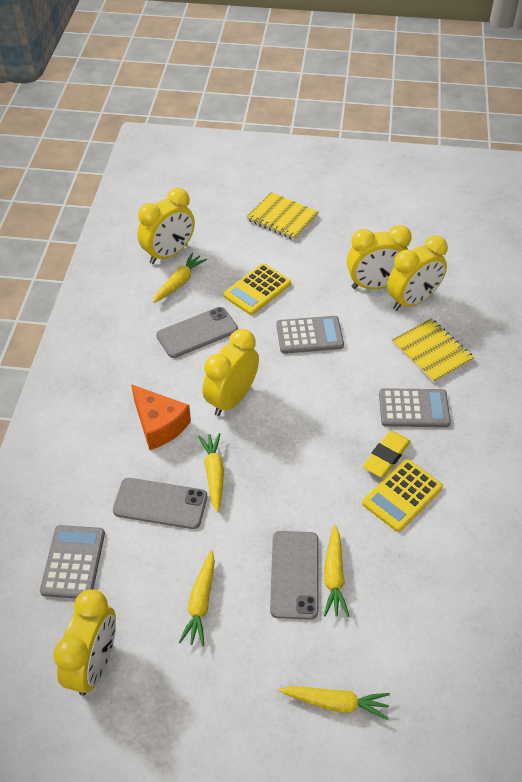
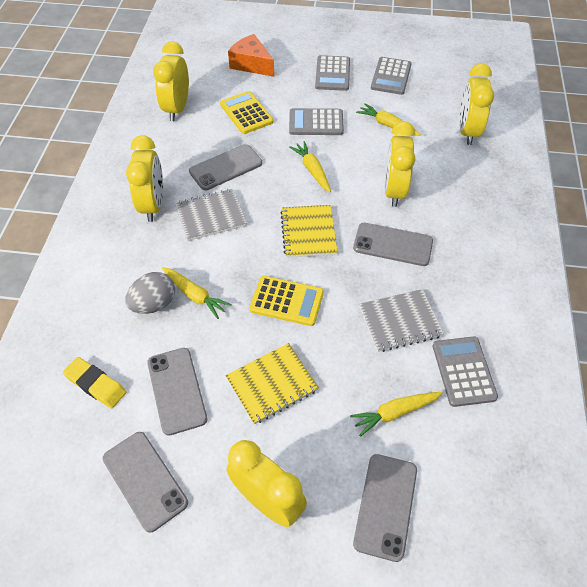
grey calculator: [40,525,105,599] [276,316,344,354] [379,388,451,427] = 3 -> [289,108,344,135] [315,55,350,91] [371,57,412,95] [433,336,498,407] = 4
grey egg: none = 0 -> [125,272,175,314] = 1
grey notebook: none = 0 -> [175,189,247,241] [359,289,444,352] = 2
grey phone: [113,478,207,529] [156,307,238,358] [270,531,319,620] = 3 -> [103,432,188,533] [147,348,208,436] [189,144,262,190] [353,223,433,266] [353,454,417,562] = 5
yellow carrot: [153,253,207,303] [179,550,215,647] [198,433,224,513] [279,686,390,720] [324,525,349,617] = 5 -> [162,267,232,319] [289,141,331,192] [350,392,442,437] [356,103,421,136] = 4

